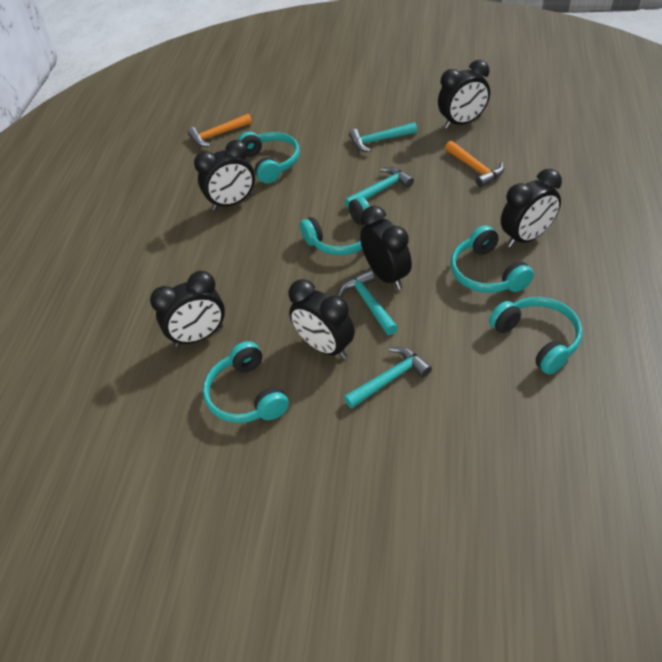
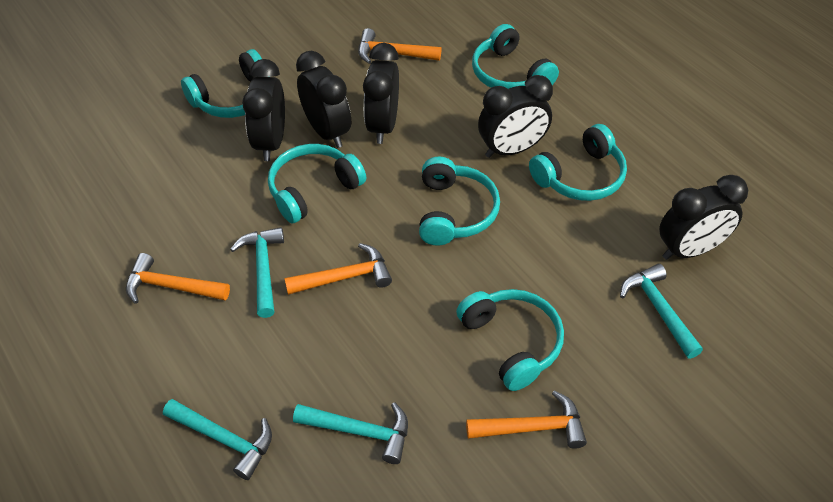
black clock: [150,271,225,347] [194,140,255,211] [288,279,355,359] [360,206,412,290] [438,60,490,129] [501,169,562,248] = 6 -> [242,59,285,161] [296,51,351,148] [363,43,399,144] [478,75,553,158] [659,175,748,260] = 5
orange hammer: [187,113,252,147] [445,141,504,188] = 2 -> [126,253,230,304] [284,243,392,295] [358,28,442,64] [466,390,587,449] = 4
turquoise headphones: [203,341,289,423] [238,132,300,184] [300,197,370,255] [450,225,534,293] [489,297,582,374] = 5 -> [181,49,262,118] [268,144,366,223] [419,156,500,246] [456,289,564,391] [472,24,559,89] [529,124,627,201] = 6

